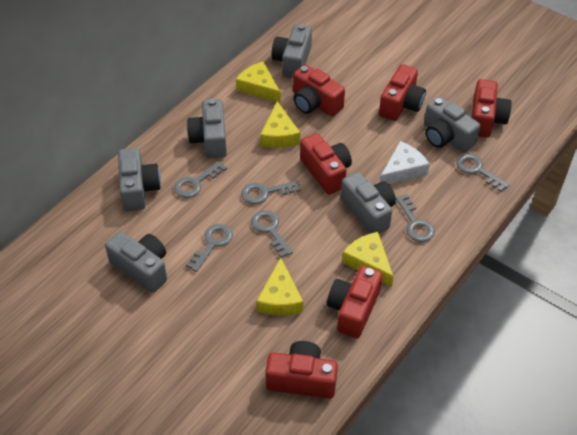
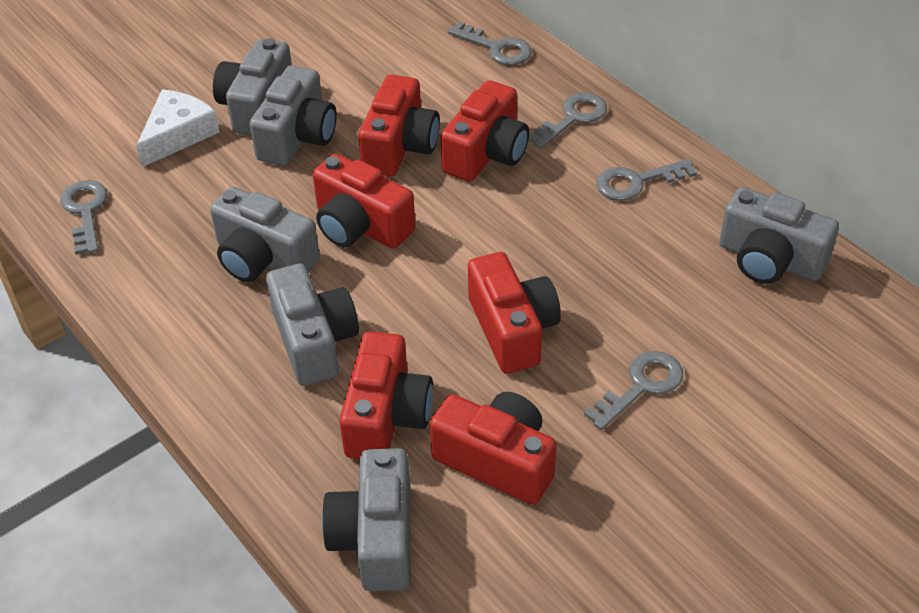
grey key: [174,161,227,198] [186,224,233,272] [241,180,301,204] [251,210,293,258] [396,194,435,242] [456,154,509,192] = 6 -> [60,180,108,255] [448,21,532,65] [528,92,607,149] [584,351,683,430] [596,159,697,201] = 5
yellow cheese: [236,62,281,103] [256,258,303,316] [260,101,300,148] [342,232,393,287] = 4 -> none = 0

